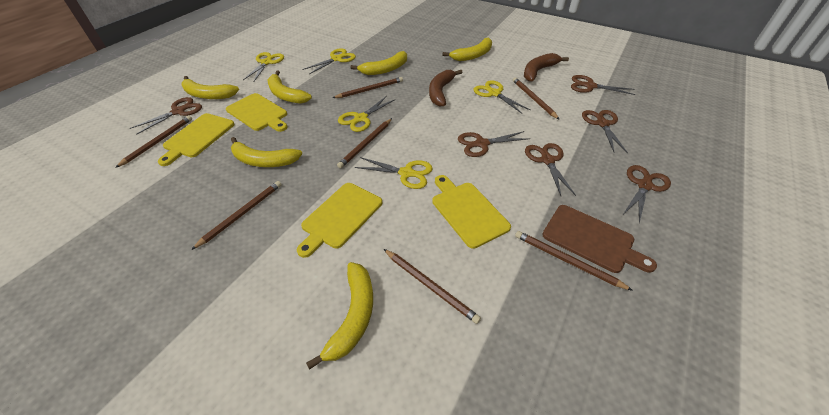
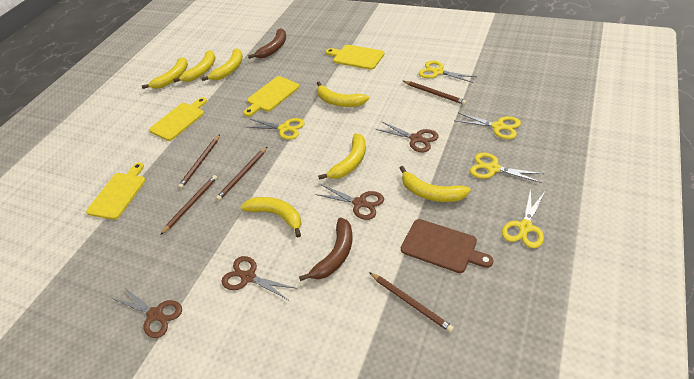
brown pencil: [115,116,192,168] [191,181,281,250] [333,77,403,98] [337,118,392,168] [384,249,481,324] [513,77,559,119] [515,231,633,291] = 7 -> [160,175,217,235] [178,135,220,189] [216,147,267,201] [369,272,454,333] [403,81,467,105] = 5
brown scissors: [130,97,202,135] [458,131,530,157] [525,143,576,196] [571,75,635,95] [582,110,628,153] [624,165,671,223] = 6 -> [113,288,182,338] [221,256,297,300] [315,185,384,220] [376,122,439,152] = 4
yellow banana: [182,76,239,99] [231,137,302,167] [268,71,312,104] [306,262,373,370] [350,51,407,75] [443,38,492,61] = 6 -> [142,57,188,89] [173,50,216,83] [201,48,243,81] [241,197,301,237] [317,82,369,107] [318,133,366,180] [400,166,471,202] = 7

